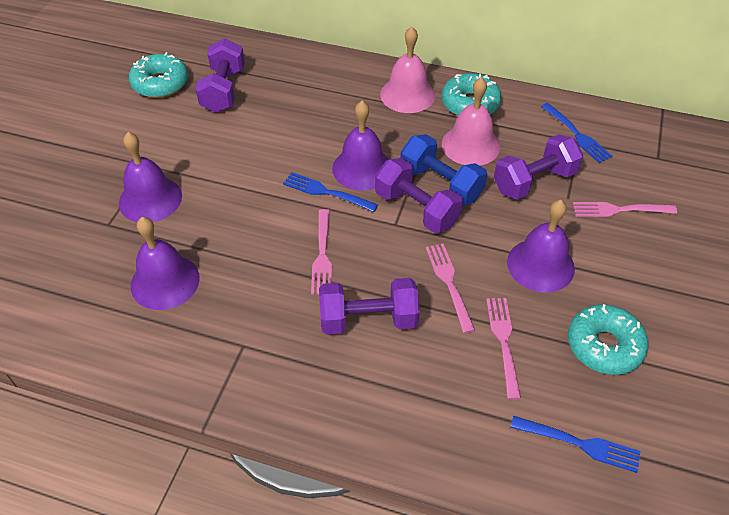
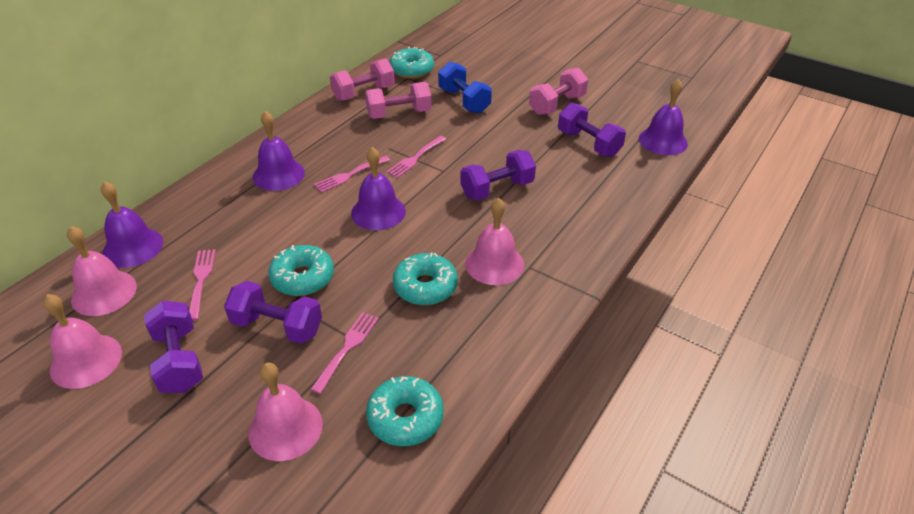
blue fork: [283,172,378,212] [510,416,641,473] [541,103,612,163] = 3 -> none = 0
pink bell: [380,27,435,113] [442,77,500,166] = 2 -> [43,294,122,389] [67,226,137,316] [248,363,323,461] [465,198,524,285] = 4
pink dumbbell: none = 0 -> [330,58,395,101] [365,82,432,119] [529,68,588,115] = 3
turquoise donut: [129,52,188,98] [442,73,502,116] [568,304,648,375] = 3 -> [268,245,334,296] [366,376,444,446] [389,47,434,79] [393,253,458,305] = 4

